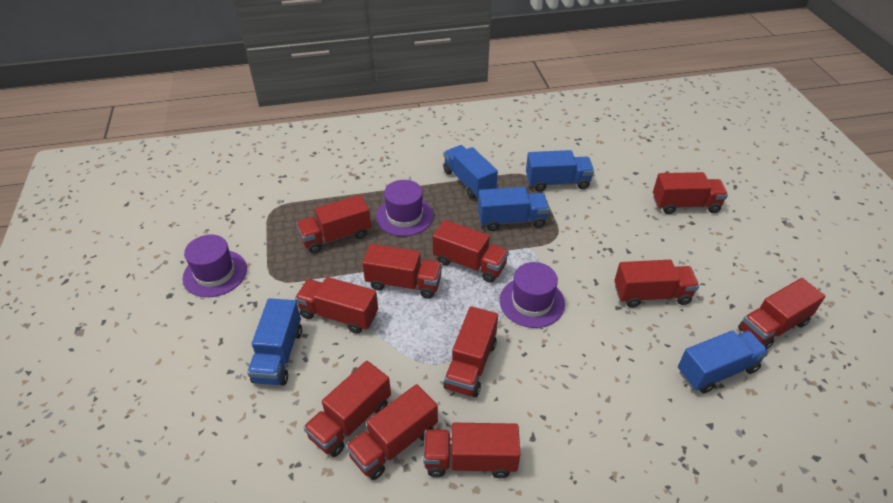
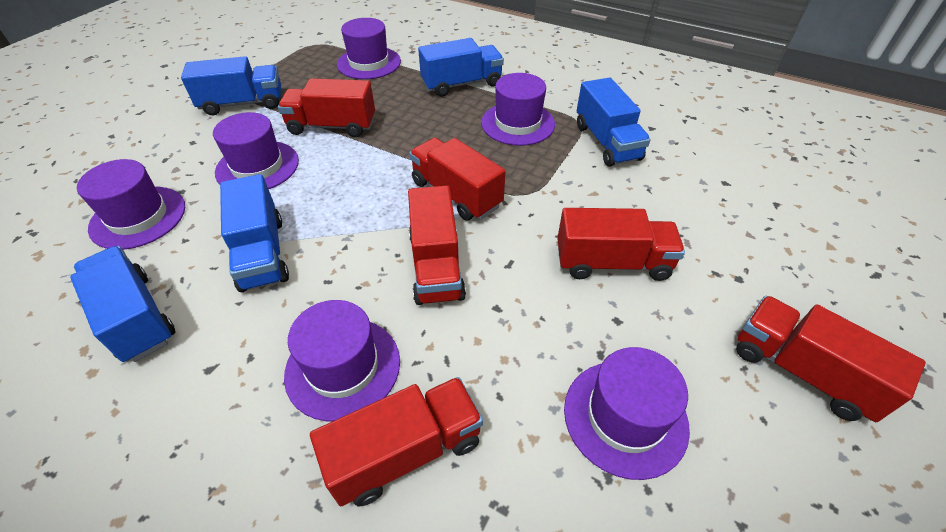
purple hat: [182,235,247,297] [376,180,434,236] [500,262,565,328] = 3 -> [77,159,185,250] [213,112,299,189] [284,300,400,421] [337,18,401,79] [481,73,555,146] [564,347,690,480] = 6
red truck: [295,277,378,334] [296,195,371,254] [303,361,391,457] [346,384,438,480] [362,244,442,299] [423,423,520,478] [433,220,509,283] [443,306,498,397] [614,260,699,308] [653,172,728,214] [738,278,826,349] = 11 -> [278,78,375,137] [310,377,483,506] [408,185,466,305] [409,138,506,221] [557,208,685,281] [736,296,926,422] = 6

